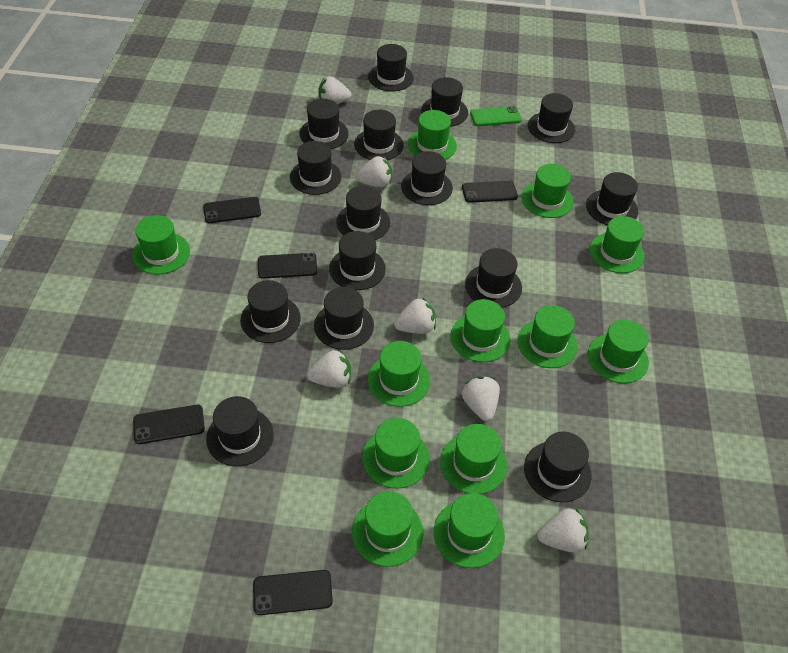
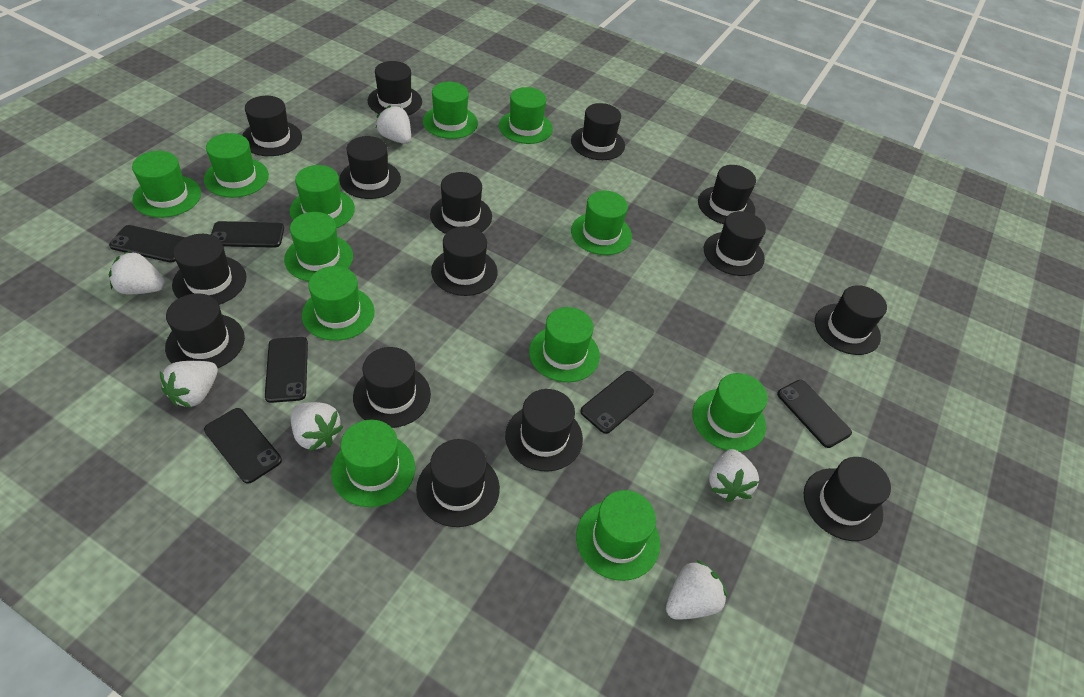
black phone: [133,405,205,444] [203,197,261,223] [253,570,333,615] [258,253,317,279] [462,181,518,203] = 5 -> [109,225,186,263] [204,408,282,484] [211,221,284,248] [265,337,308,403] [580,371,654,434] [777,380,852,448] = 6
green phone: [470,106,522,126] = 1 -> none = 0

